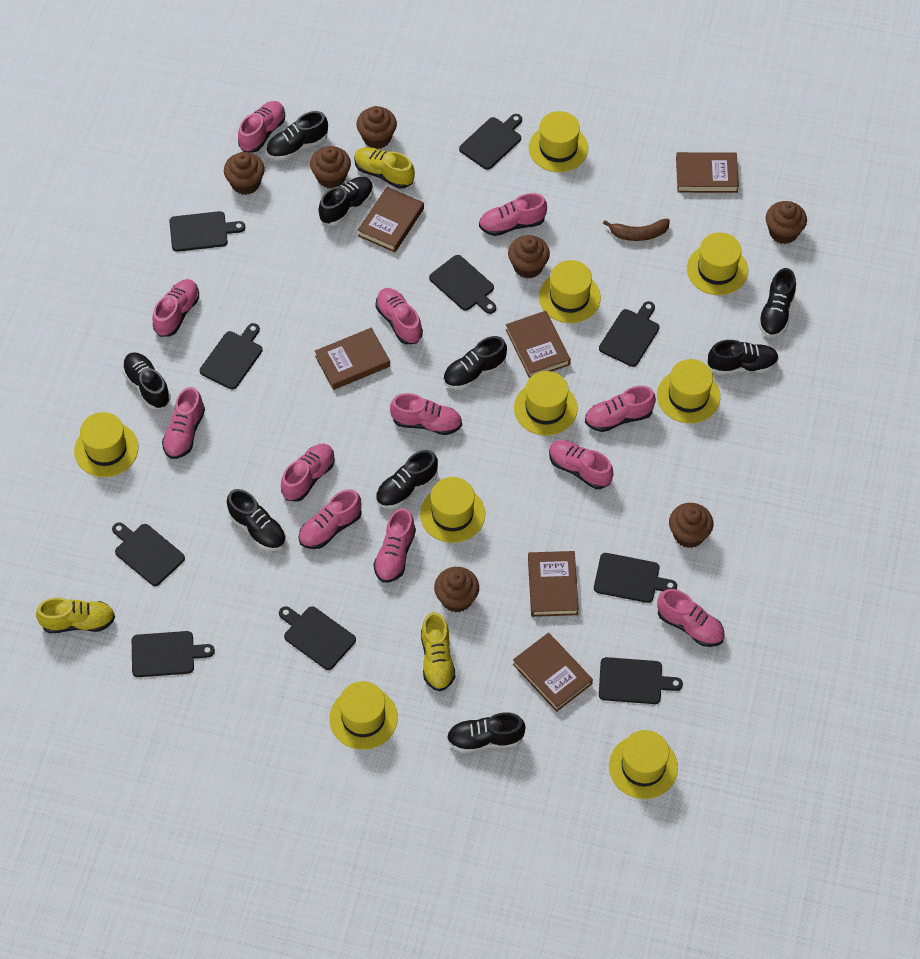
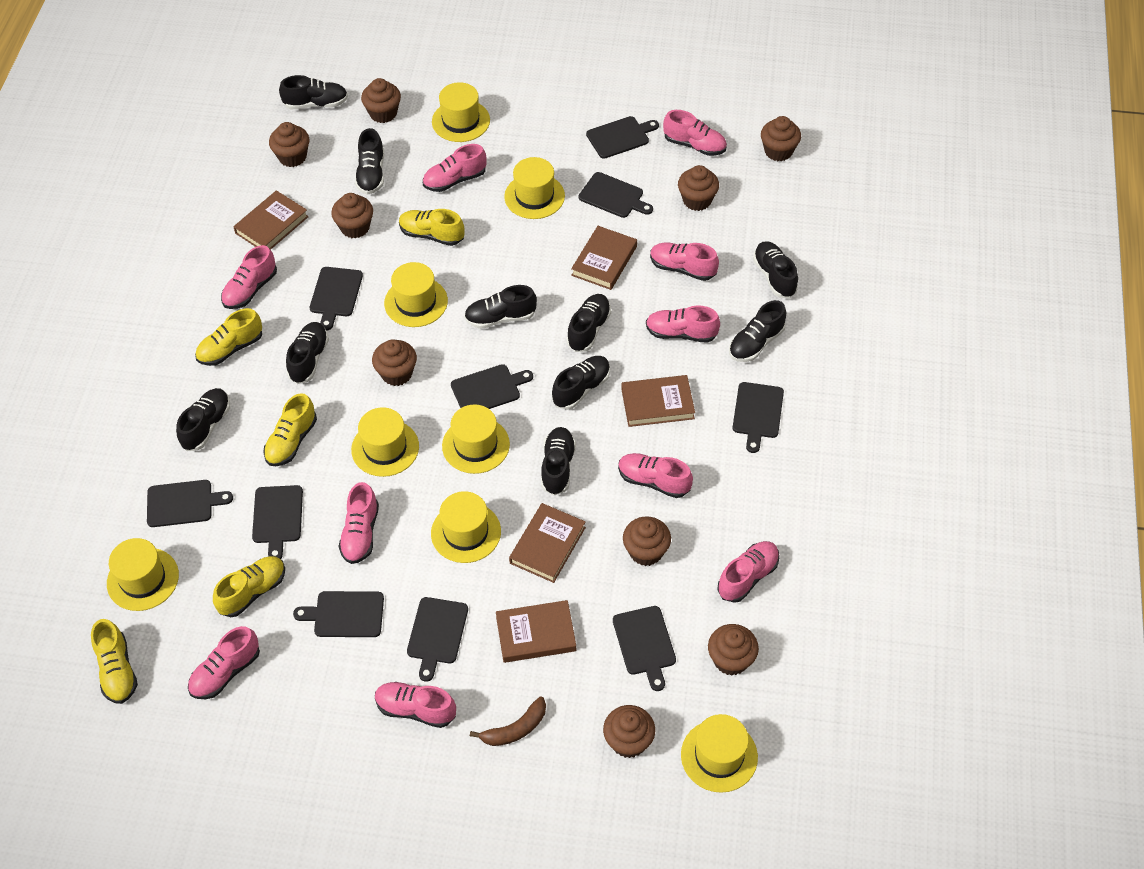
black shoe: [122,352,171,409] [227,489,286,551] [266,111,328,160] [319,177,373,226] [376,450,438,509] [443,336,507,390] [447,712,526,753] [708,340,779,375] [758,268,796,337] = 9 -> [176,388,230,451] [279,75,348,109] [286,322,329,384] [355,128,384,195] [464,285,537,329] [541,427,576,495] [552,356,610,410] [566,294,611,352] [729,300,786,362] [753,241,798,298] = 10
brown book: [315,328,390,390] [357,187,424,252] [506,311,571,378] [513,633,593,712] [528,551,579,617] [676,152,739,193] = 6 -> [233,190,309,250] [496,600,576,663] [509,503,586,583] [571,226,637,290] [621,375,695,427] = 5
brown cupcake: [224,152,265,195] [310,146,351,189] [356,106,397,149] [434,567,479,612] [508,235,550,278] [669,503,713,548] [766,201,807,244] = 7 -> [269,122,309,167] [331,193,373,239] [361,78,401,123] [372,339,417,386] [603,705,655,758] [623,516,671,566] [678,165,719,211] [708,624,759,676] [761,116,801,161] = 9
pink shoe: [152,279,199,337] [162,387,205,459] [238,101,285,153] [281,444,335,502] [298,489,362,549] [373,508,416,583] [376,288,423,344] [390,393,462,435] [479,193,547,236] [549,440,613,489] [585,386,656,432] [657,589,725,647] = 12 -> [188,626,260,699] [221,245,277,309] [338,482,379,564] [375,682,456,728] [423,144,487,192] [618,453,693,498] [646,306,720,343] [650,242,719,281] [663,110,727,156] [718,541,779,603] = 10
yellow hat: [74,412,139,477] [329,681,398,750] [420,477,485,543] [514,371,578,436] [529,111,588,172] [539,260,601,323] [609,730,678,799] [657,359,720,423] [687,233,748,295] = 9 -> [107,538,179,611] [351,407,419,477] [384,262,448,327] [431,491,501,563] [432,82,490,142] [442,405,510,474] [504,157,565,219] [681,714,758,793] = 8
yellow shoe: [36,598,115,633] [354,147,415,189] [421,612,455,691] = 3 -> [91,619,138,704] [195,308,262,366] [213,556,285,617] [263,393,317,466] [399,209,464,246] = 5

